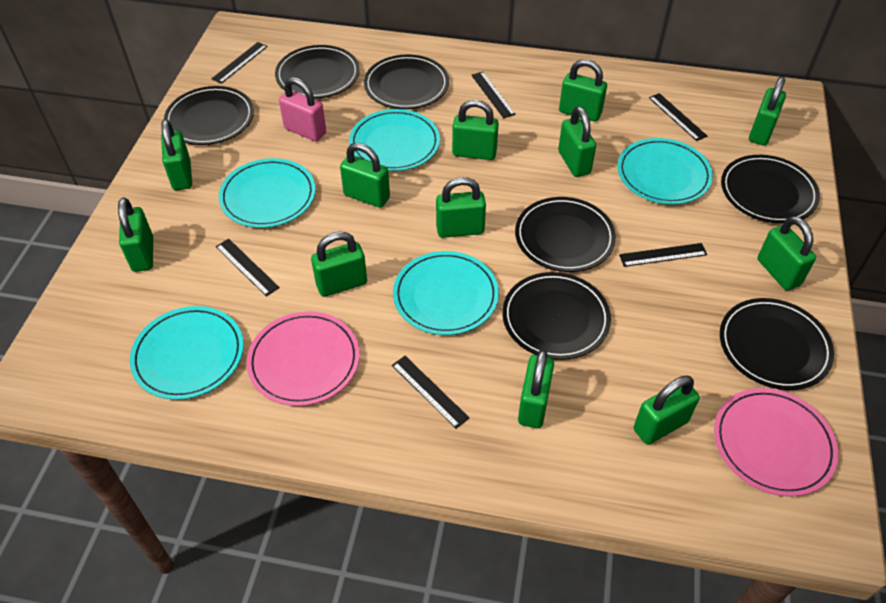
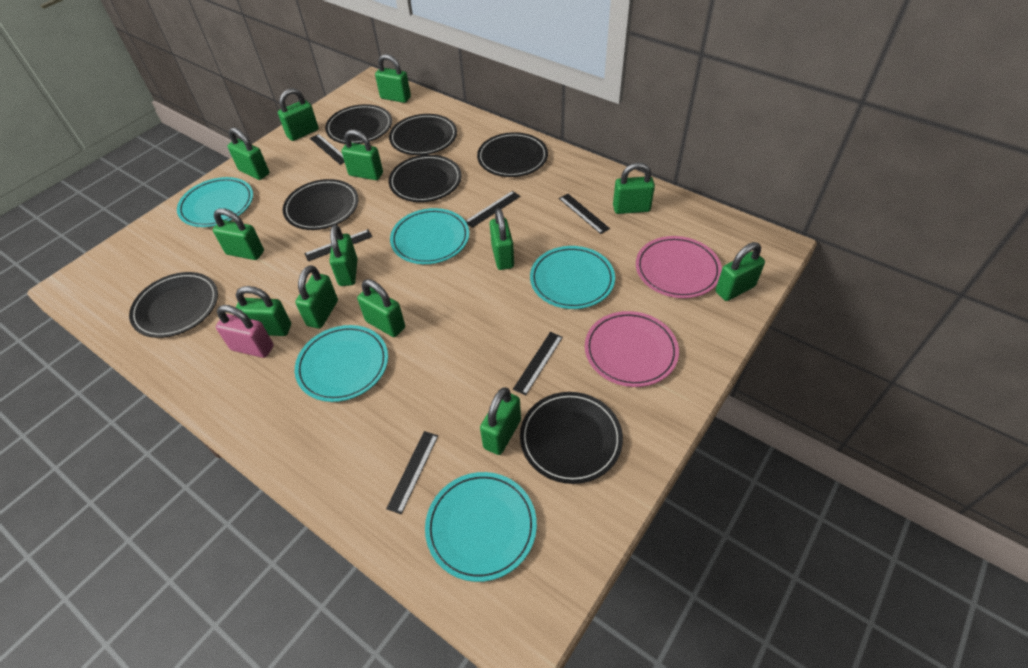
green padlock: [118,197,153,272] [161,119,192,190] [311,231,367,297] [340,143,390,208] [436,177,486,238] [452,100,499,160] [518,349,554,428] [558,106,596,177] [559,59,607,122] [634,375,700,445] [749,77,786,145] [758,216,816,290] = 12 -> [213,208,264,260] [228,127,269,180] [235,286,291,336] [278,88,319,141] [295,265,338,329] [329,225,358,286] [341,130,383,180] [357,279,405,337] [375,54,411,103] [480,387,521,455] [490,208,514,270] [613,162,655,214] [716,242,765,301] = 13

